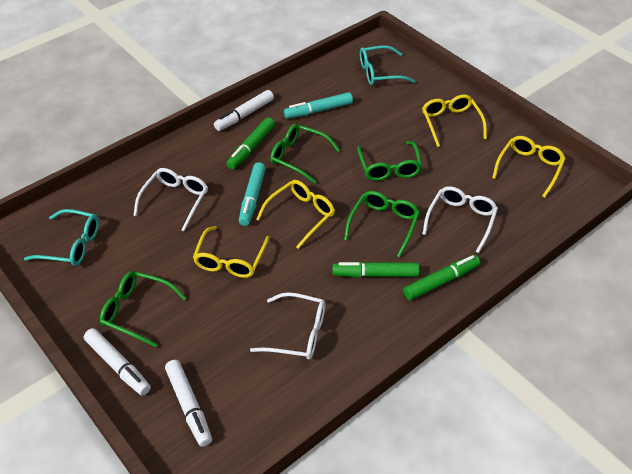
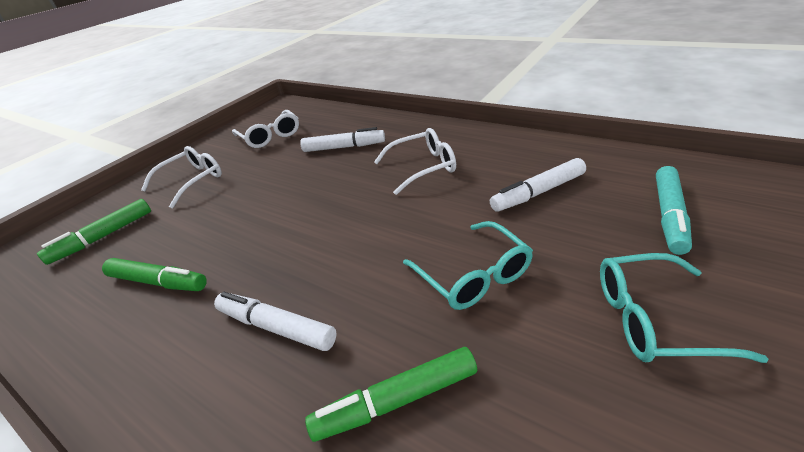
green glasses: [100,271,186,347] [270,124,340,184] [344,191,420,258] [357,141,422,181] = 4 -> none = 0
turquoise marker: [239,162,266,226] [284,92,353,119] = 2 -> [656,166,692,255] = 1
yellow glasses: [193,226,270,278] [256,180,335,249] [422,95,487,147] [492,136,566,198] = 4 -> none = 0

